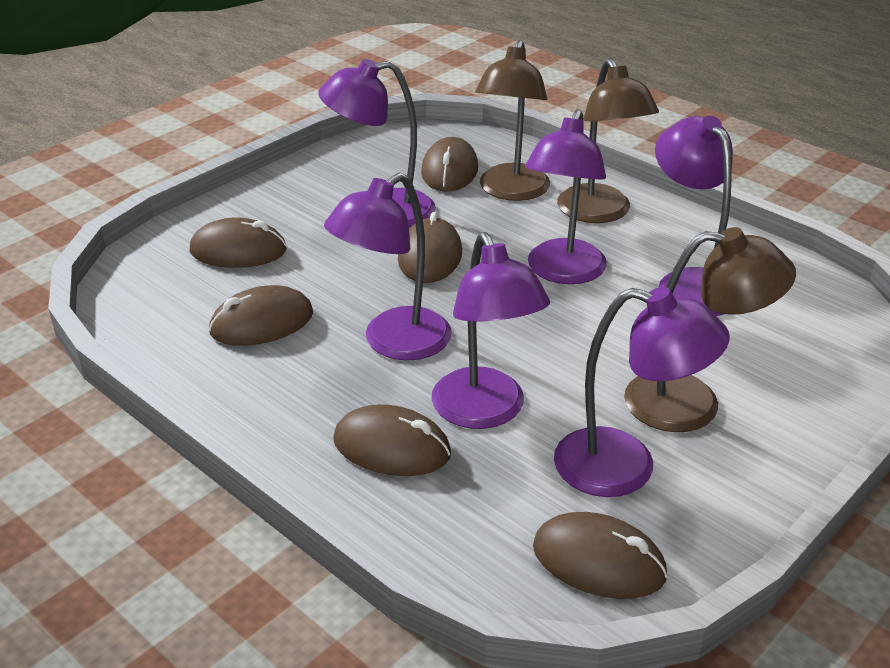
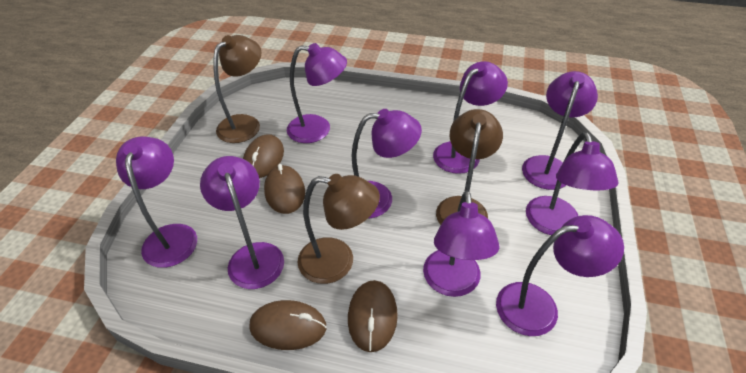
brown mouse: [190,217,287,268] [209,285,313,346] [333,404,451,476] [398,212,462,283] [421,137,478,192] [533,512,668,599] = 6 -> [243,135,284,178] [249,300,326,350] [264,164,305,214] [348,280,398,352] = 4
purple lamp: [318,59,436,227] [324,172,452,361] [432,232,550,429] [525,109,607,284] [554,287,730,497] [655,116,733,316] = 6 -> [116,137,197,268] [200,156,284,289] [287,43,347,143] [352,109,422,218] [423,190,500,297] [433,61,508,174] [496,215,624,336] [522,71,598,190] [526,132,619,235] = 9

